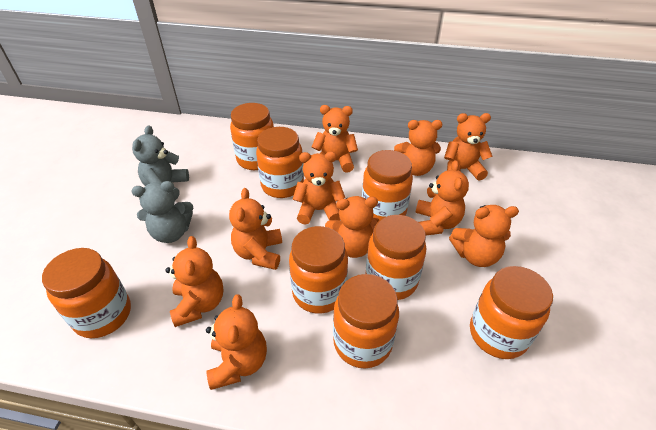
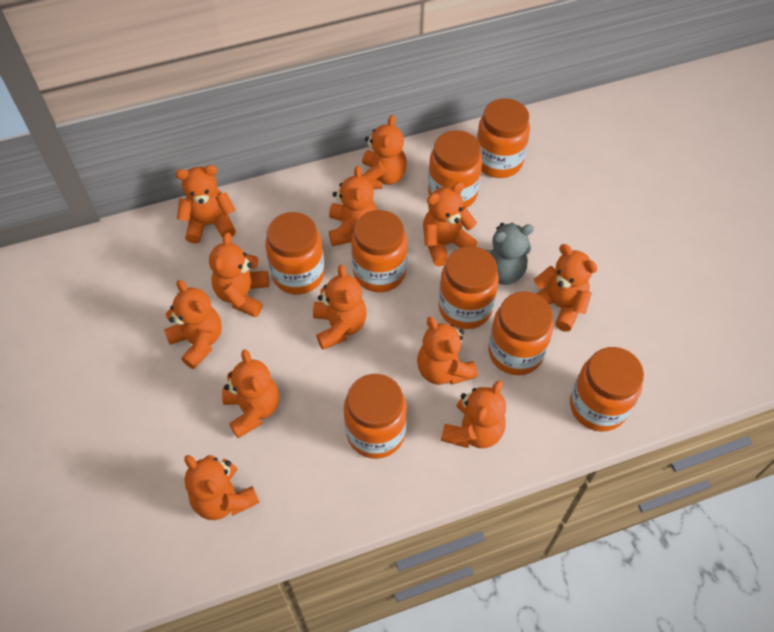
grey teddy bear: [131,181,193,243] [132,125,189,200] = 2 -> [482,223,534,285] = 1
orange teddy bear: [165,236,223,327] [206,294,267,390] [229,188,282,270] [293,152,345,225] [312,105,358,173] [325,196,379,258] [394,120,442,176] [415,160,469,235] [444,113,493,181] [449,205,519,267] = 10 -> [164,280,222,369] [175,165,236,244] [184,455,260,520] [209,233,269,317] [222,349,279,438] [313,265,367,350] [329,166,377,246] [361,115,407,189] [417,317,478,385] [423,182,478,267] [441,380,506,448] [534,244,598,332] = 12

